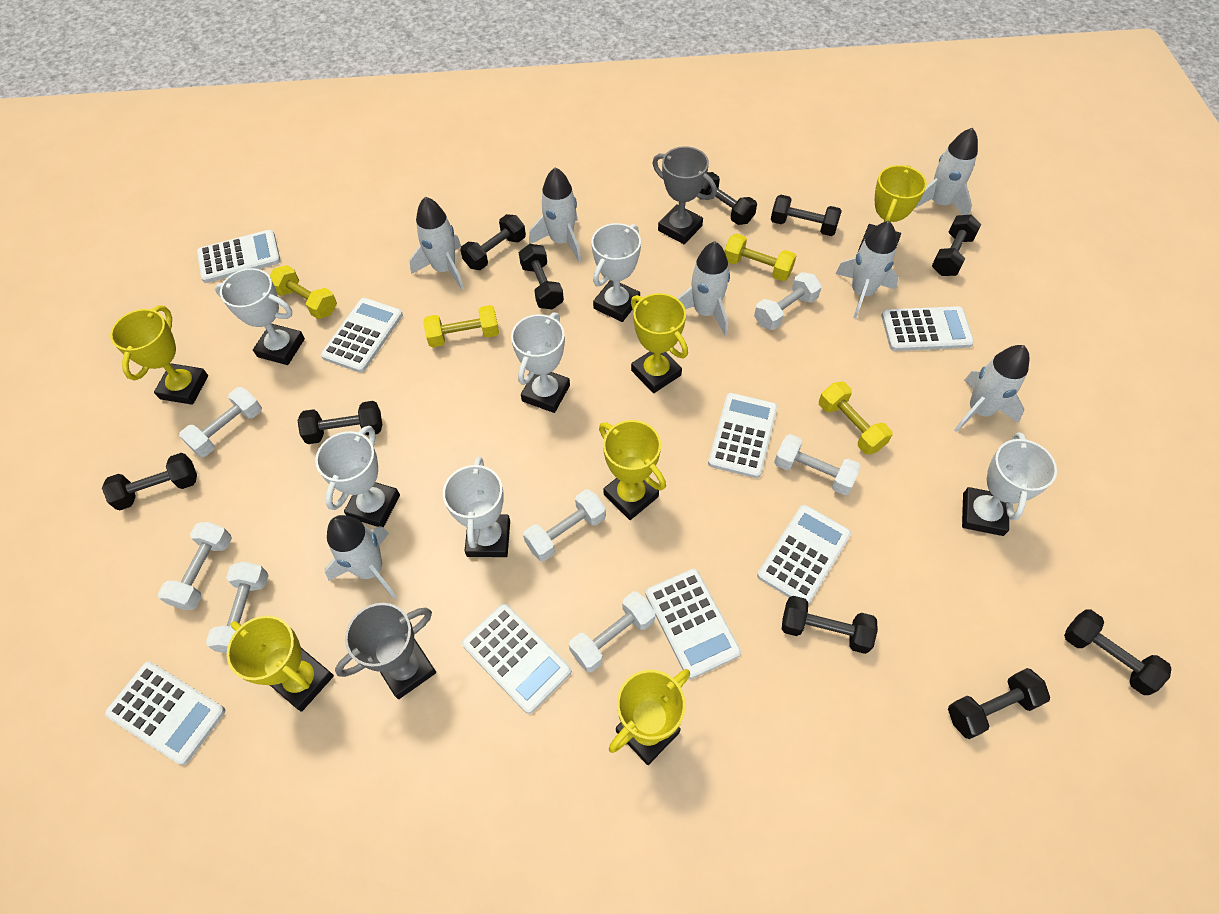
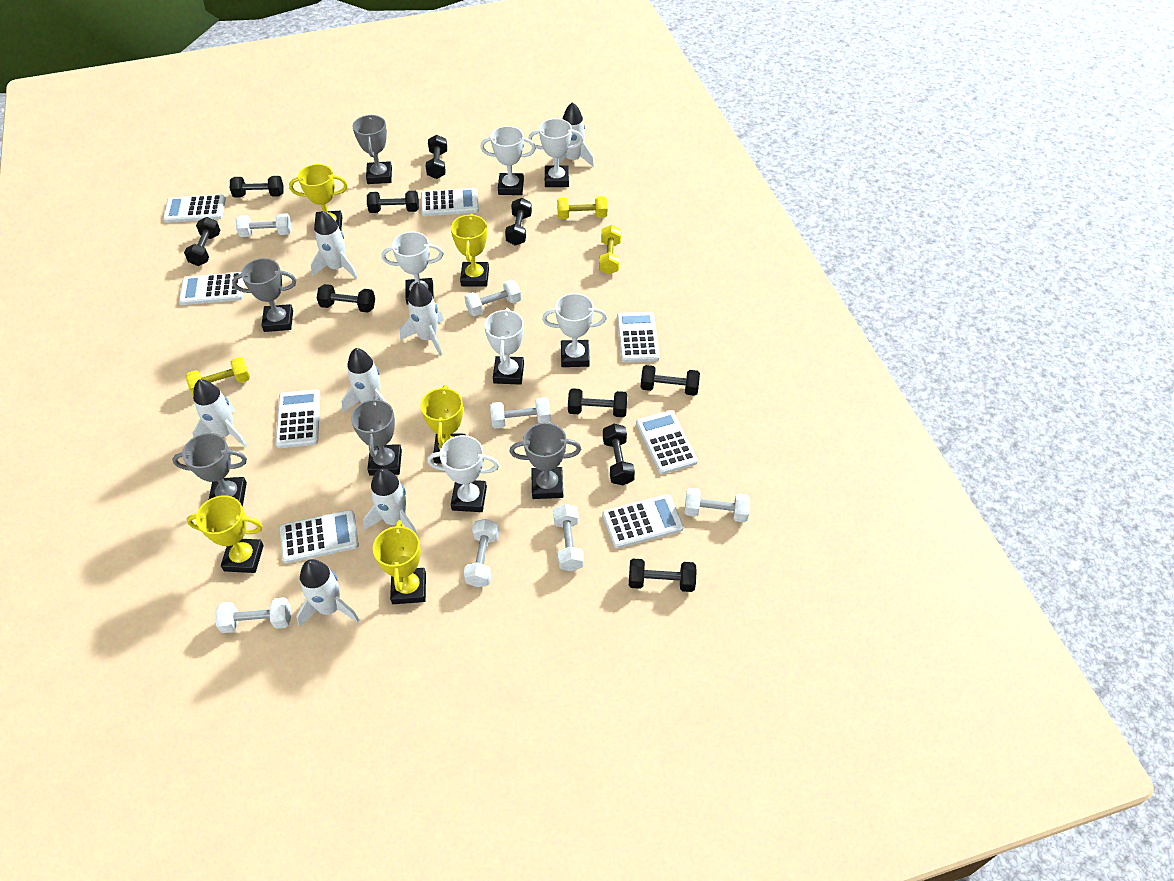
grey trophy: [335,603,436,699] [653,146,717,244] = 2 -> [172,433,247,507] [232,258,297,332] [351,396,402,476] [353,115,392,184] [510,422,581,499] = 5
yellow dumbbell: [270,265,337,319] [424,305,499,348] [724,233,796,281] [819,382,892,455] = 4 -> [186,357,250,395] [557,196,607,219] [599,225,621,274] = 3
yellow trophy: [110,305,208,405] [227,615,334,712] [599,420,666,520] [609,669,690,765] [631,293,688,393] [858,165,927,251] = 6 -> [186,495,264,573] [289,164,348,230] [373,520,426,604] [421,385,466,463] [451,213,489,287] = 5

